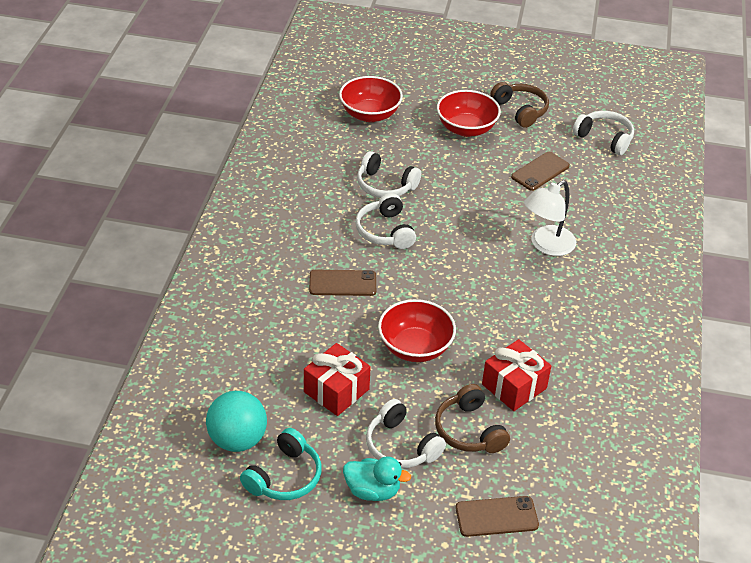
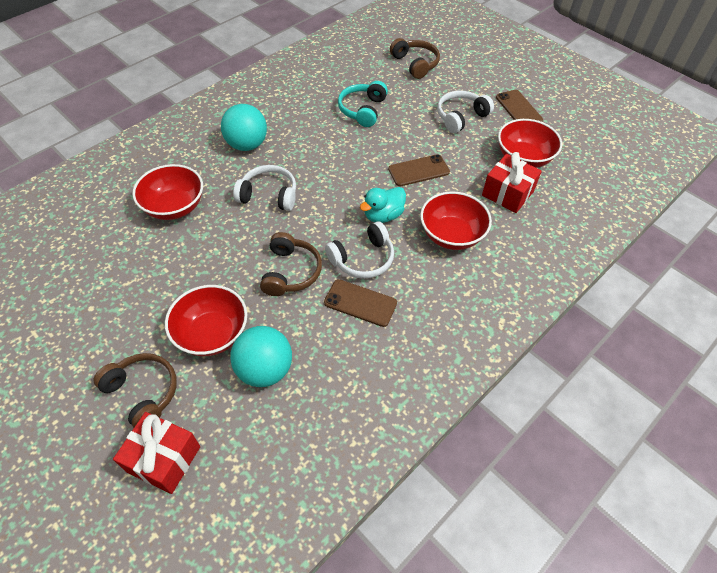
brown headphones: [435,384,510,453] [490,82,549,128] = 2 -> [93,353,177,428] [260,232,322,296] [390,38,440,79] = 3
red bowl: [339,76,403,122] [378,299,456,362] [437,90,501,137] = 3 -> [132,164,203,220] [165,285,247,356] [420,192,492,250] [498,119,562,168] = 4
turquoise ball: [206,391,267,452] = 1 -> [221,104,267,151] [230,326,292,387] = 2
white headphones: [355,193,416,249] [357,151,421,198] [366,399,446,468] [573,111,634,155] = 4 -> [233,165,296,211] [325,221,394,279] [437,91,494,133] = 3
white lamp: [524,180,576,256] = 1 -> none = 0

